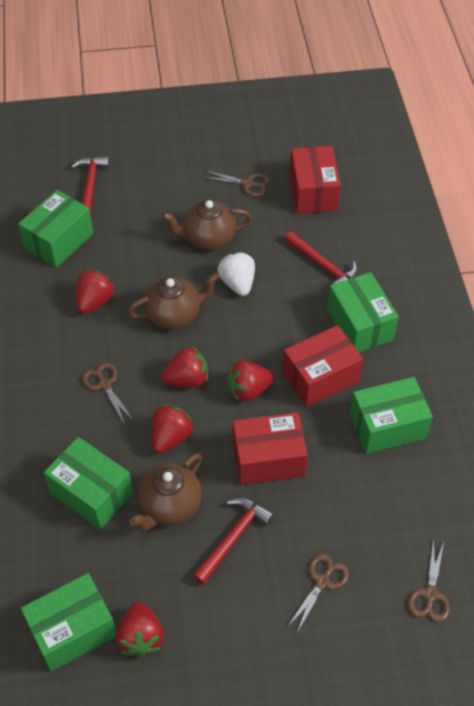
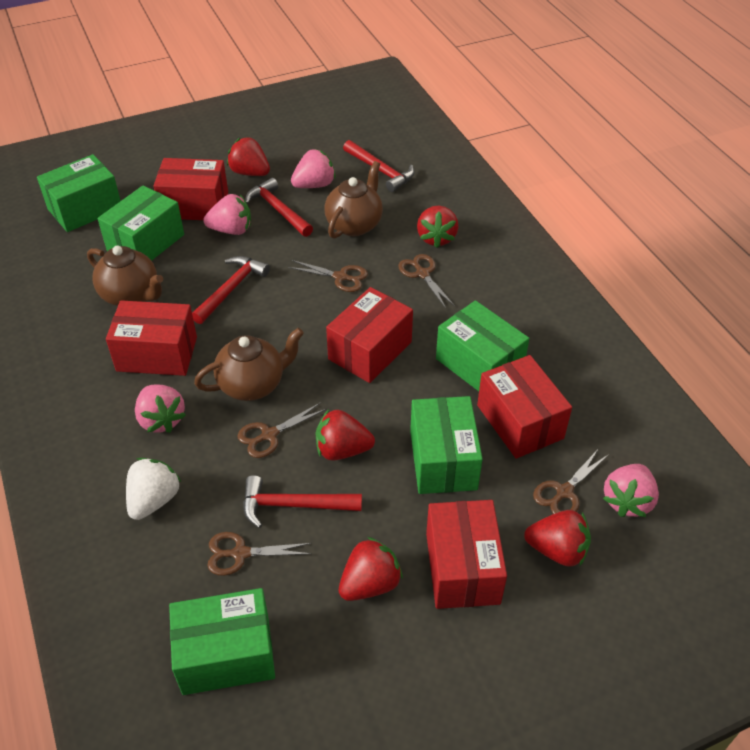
brown scissors: [82,362,134,423] [203,171,270,197] [288,554,349,632] [408,539,450,622] = 4 -> [207,532,312,576] [237,402,327,458] [288,260,368,292] [398,254,455,308] [533,448,609,514] = 5
pink strawberry: none = 0 -> [135,385,186,433] [203,194,251,235] [291,149,336,188] [603,464,659,517] = 4
red box: [233,412,308,485] [282,325,363,407] [290,146,341,214] = 3 -> [106,300,197,376] [153,158,228,220] [326,287,413,383] [426,500,507,609] [477,355,572,459] = 5
red hammer: [71,156,110,215] [193,498,274,585] [284,231,357,285] = 3 -> [192,256,270,324] [243,475,362,528] [245,178,313,237] [343,140,415,192] = 4

